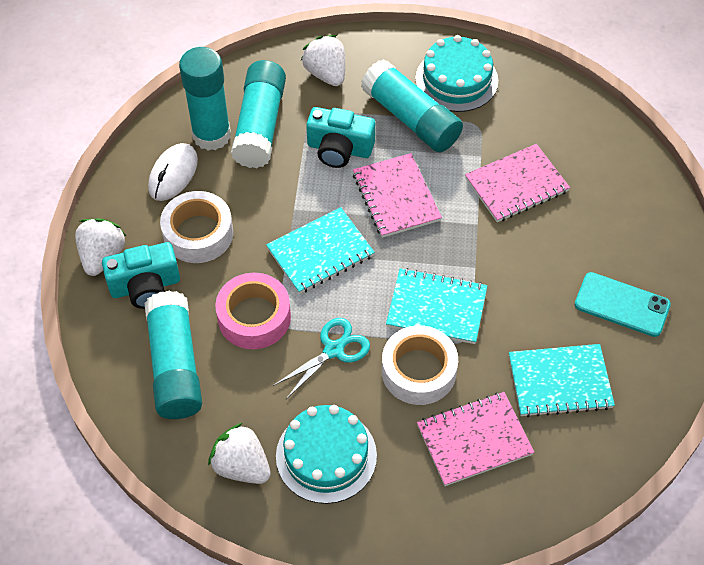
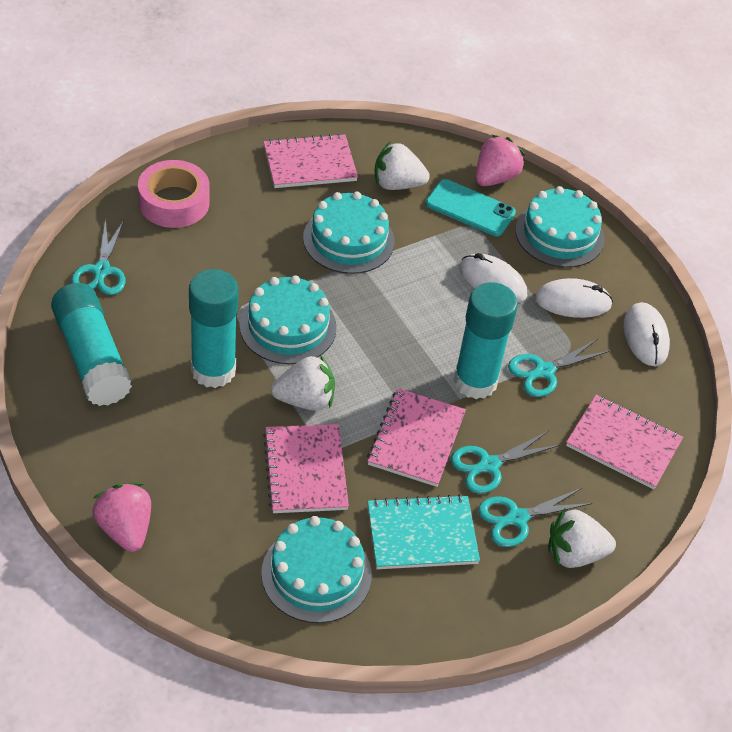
pink notebook: [353,153,442,238] [417,392,534,486] [465,144,570,222] = 3 -> [263,133,358,188] [263,424,349,513] [367,388,466,487] [566,395,683,490] = 4
pink strawberry: none = 0 -> [92,483,151,552] [476,135,525,186] = 2
turquoise cake: [276,405,377,504] [415,35,498,112] = 2 -> [240,275,337,364] [261,516,372,623] [303,192,394,274] [515,186,605,268] = 4
turquoise camera: [102,242,180,309] [306,107,375,168] = 2 -> none = 0
turquoise glue stick: [144,291,202,419] [179,47,231,151] [231,60,286,168] [361,59,463,152] = 4 -> [51,283,132,406] [189,269,239,388] [453,282,518,399] = 3
turquoise notebook: [266,207,375,294] [386,268,487,344] [509,344,615,417] = 3 -> [367,494,480,569] = 1
turquoise scissors: [273,318,370,399] = 1 -> [71,219,126,295] [451,431,560,494] [478,488,592,547] [508,339,609,397] = 4
white mouse: [148,143,198,201] = 1 -> [460,253,527,303] [535,278,613,318] [624,302,670,366] = 3
white tape: [160,191,233,263] [382,325,458,405] = 2 -> none = 0

